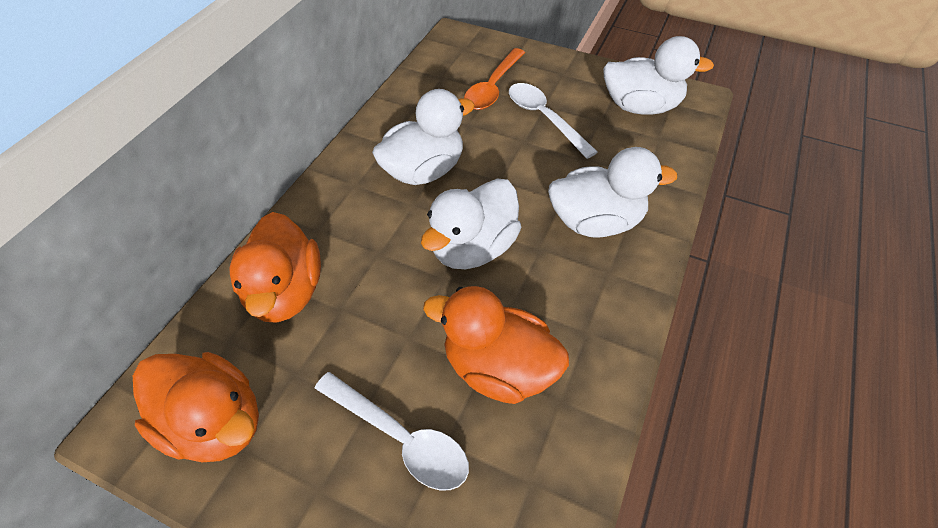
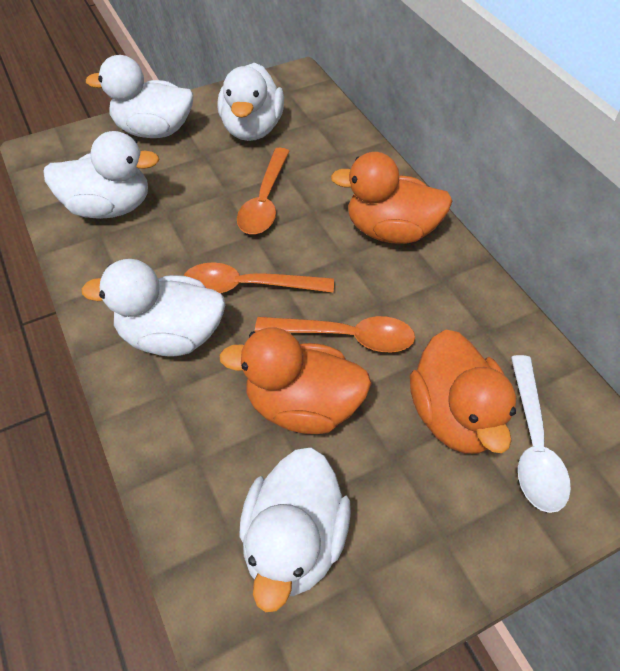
orange spoon: [464,48,525,110] = 1 -> [184,262,334,293] [237,148,290,234] [255,316,415,353] = 3
white duck: [372,89,475,185] [421,178,521,269] [548,147,677,237] [603,36,714,114] = 4 -> [43,131,160,219] [81,259,225,356] [86,55,193,138] [217,63,284,141] [239,447,351,612] = 5
white spoon: [315,372,469,491] [509,83,598,159] = 2 -> [511,355,571,513] = 1

